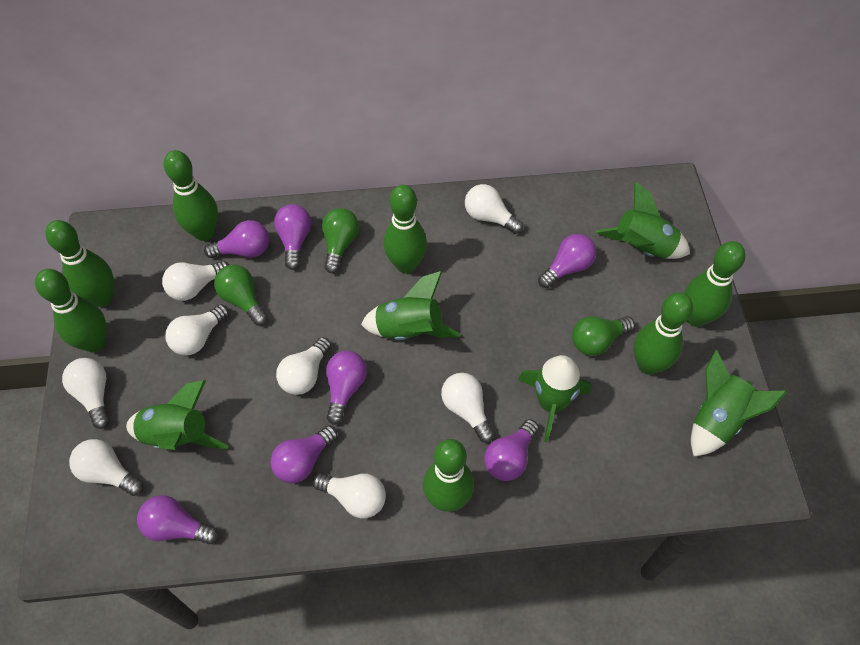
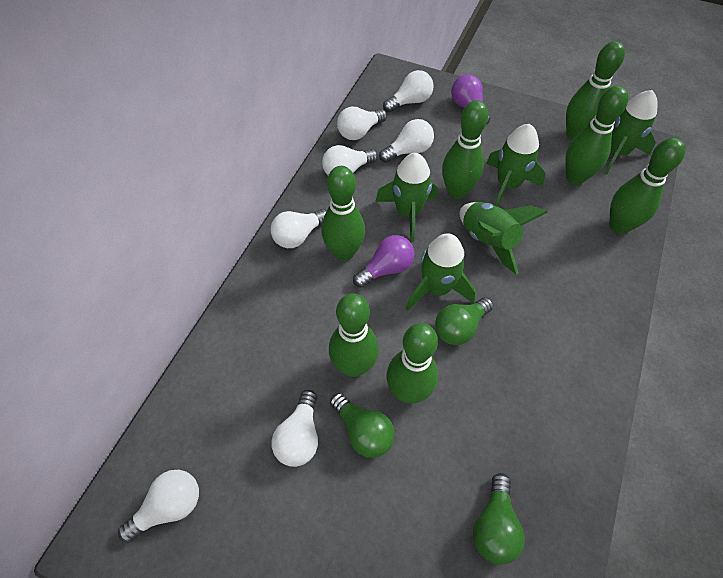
purple light bulb: [137,495,218,544] [204,220,269,258] [271,425,337,483] [274,204,311,270] [326,351,367,425] [484,419,539,481] [538,234,596,288] = 7 -> [353,235,414,288] [451,74,490,125] = 2
white light bulb: [62,358,110,429] [69,439,143,496] [162,261,229,301] [165,304,229,355] [276,337,331,395] [313,473,386,518] [441,373,495,443] [465,184,523,234] = 8 -> [118,470,199,543] [270,209,327,248] [272,390,318,467] [322,145,378,175] [337,107,387,140] [379,119,434,163] [383,70,434,112] = 7

